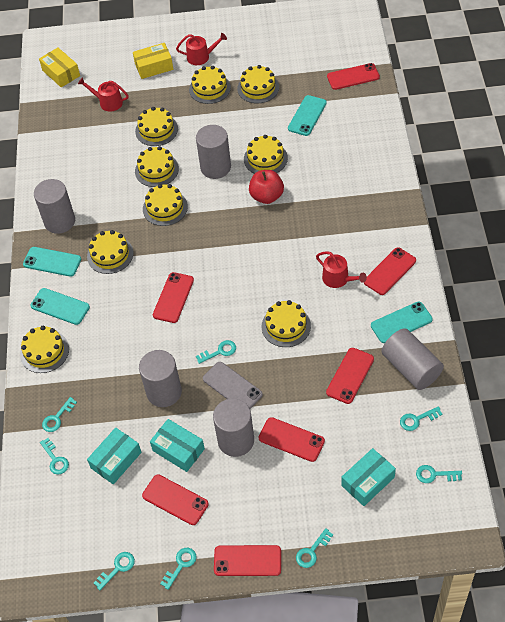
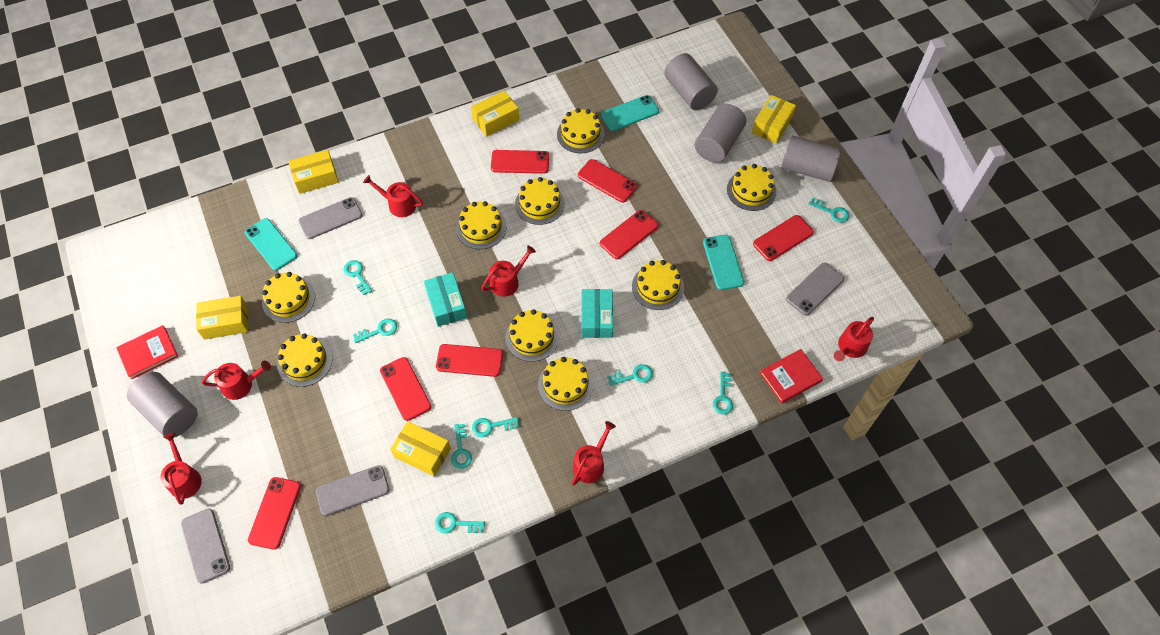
grey cylinder: [34,179,75,234] [139,350,182,407] [196,125,231,179] [213,399,254,457] [381,328,444,390] = 5 -> [127,372,198,437] [664,53,718,110] [695,104,746,163] [781,135,841,182] = 4
grey phone: [203,362,263,409] = 1 -> [181,508,230,584] [299,197,362,239] [316,465,389,516] [786,263,844,316] = 4
red apple: [249,170,284,204] = 1 -> none = 0
red book: none = 0 -> [116,325,178,379] [760,349,823,404] = 2
red watering can: [78,77,129,112] [176,33,227,65] [316,251,367,288] = 3 -> [160,433,202,505] [202,360,271,400] [363,175,423,217] [481,245,536,297] [572,421,616,486] [834,317,874,361] = 6
turquoise box: [87,428,141,484] [150,419,205,472] [341,448,396,506] = 3 -> [424,272,467,327] [581,289,613,338] = 2
turquoise phone: [23,247,81,277] [30,288,90,325] [288,95,327,136] [371,302,433,343] = 4 -> [245,218,297,271] [601,95,659,131] [703,235,744,290] = 3
yellow box: [39,47,80,87] [133,43,173,79] = 2 -> [196,296,248,339] [288,150,339,194] [390,421,451,477] [471,91,519,137] [752,95,796,144] = 5

